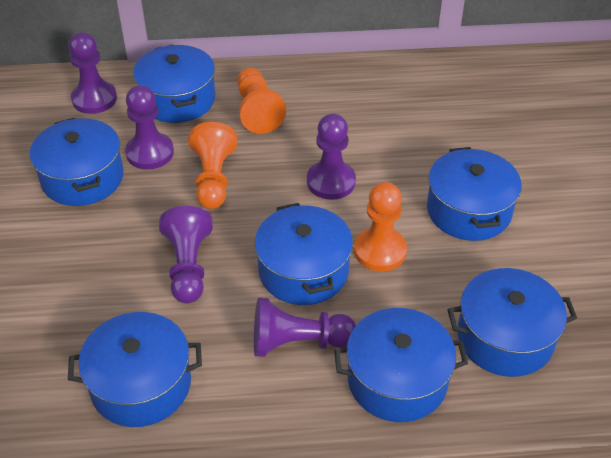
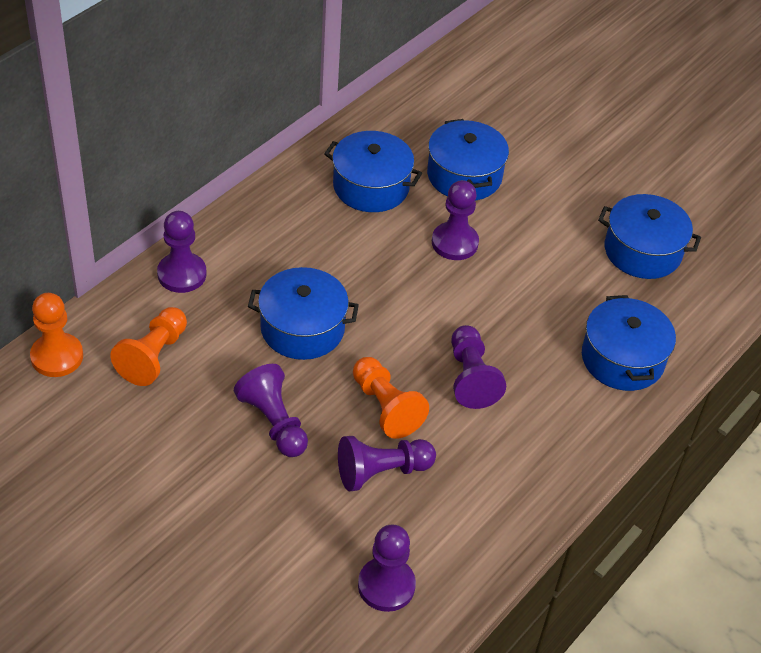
blue pot: [30,118,124,206] [68,312,202,427] [133,45,215,123] [254,203,353,305] [334,308,468,422] [427,147,522,241] [447,268,577,377] = 7 -> [248,267,359,360] [324,131,422,212] [427,119,509,201] [582,295,676,391] [598,194,701,279] = 5
purple pawn: [69,33,117,114] [125,85,174,170] [159,206,213,304] [254,297,356,357] [307,114,356,200] = 5 -> [157,211,207,293] [234,364,308,457] [338,436,436,491] [358,524,416,612] [432,180,479,260] [451,325,506,409] = 6

